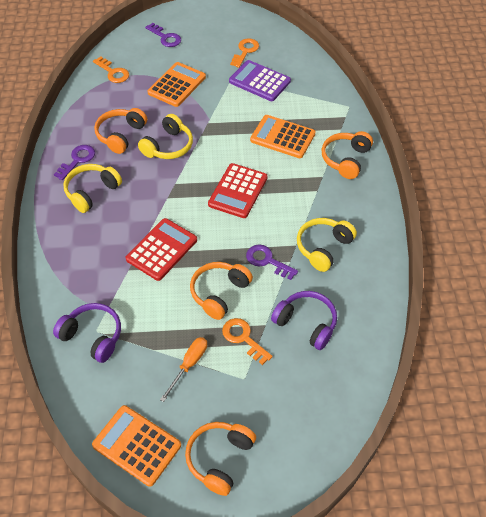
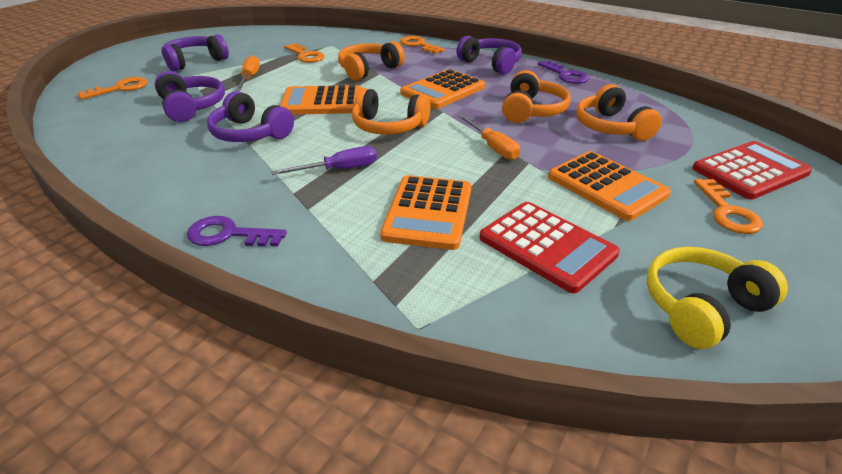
orange calculator: [92,405,181,487] [147,62,206,107] [250,115,315,158] = 3 -> [280,85,361,114] [380,175,471,250] [400,69,485,109] [548,151,671,221] = 4
orange key: [93,56,129,83] [222,318,273,365] [230,38,259,68] = 3 -> [77,77,148,100] [284,43,325,63] [400,36,445,54] [694,179,763,234] = 4
orange screwdriver: [160,337,207,402] = 1 -> [236,55,260,91] [457,114,520,160] = 2
purple calculator: [229,60,291,101] = 1 -> none = 0
purple headphones: [53,303,121,363] [271,291,337,350] = 2 -> [155,71,225,122] [161,34,229,72] [207,91,294,142] [457,36,522,74] = 4
purple key: [54,145,95,180] [145,23,181,47] [246,244,298,280] = 3 -> [187,216,287,247] [538,60,589,84] = 2
purple screwdriver: none = 0 -> [271,146,377,175] = 1
yellow headphones: [63,164,122,213] [138,114,193,159] [297,218,357,272] = 3 -> [647,247,788,349] = 1

